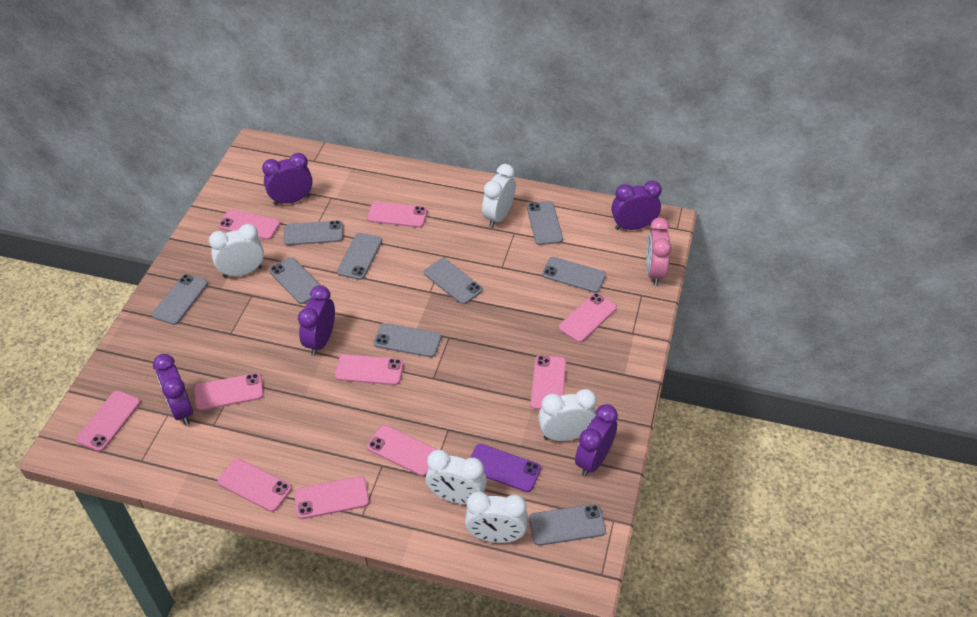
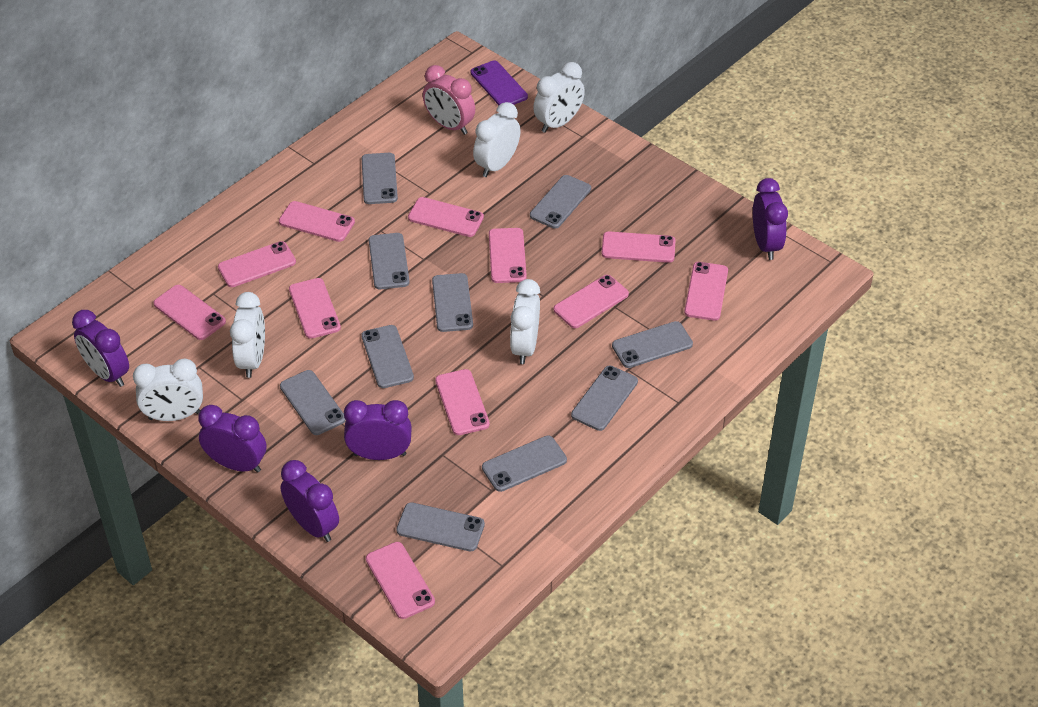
grey phone: [152,274,208,325] [269,257,320,304] [284,221,343,245] [337,233,382,280] [374,323,441,357] [424,258,483,304] [527,201,563,245] [529,504,606,546] [542,257,606,293] = 9 -> [280,370,346,435] [361,325,414,388] [362,153,398,204] [369,233,410,289] [396,502,485,551] [432,273,473,332] [482,435,567,492] [530,175,591,229] [571,366,638,431] [612,321,693,368] = 10
pink phone: [76,390,141,452] [194,373,264,411] [217,458,292,512] [218,209,281,240] [294,476,369,519] [335,354,404,385] [367,202,427,228] [367,425,438,476] [530,355,566,410] [559,293,617,342] = 10 -> [153,285,226,340] [218,241,296,287] [279,201,355,242] [289,278,341,339] [366,542,435,619] [408,197,484,237] [435,369,490,435] [489,228,527,283] [553,275,629,328] [601,231,675,263] [684,262,728,321] = 11

